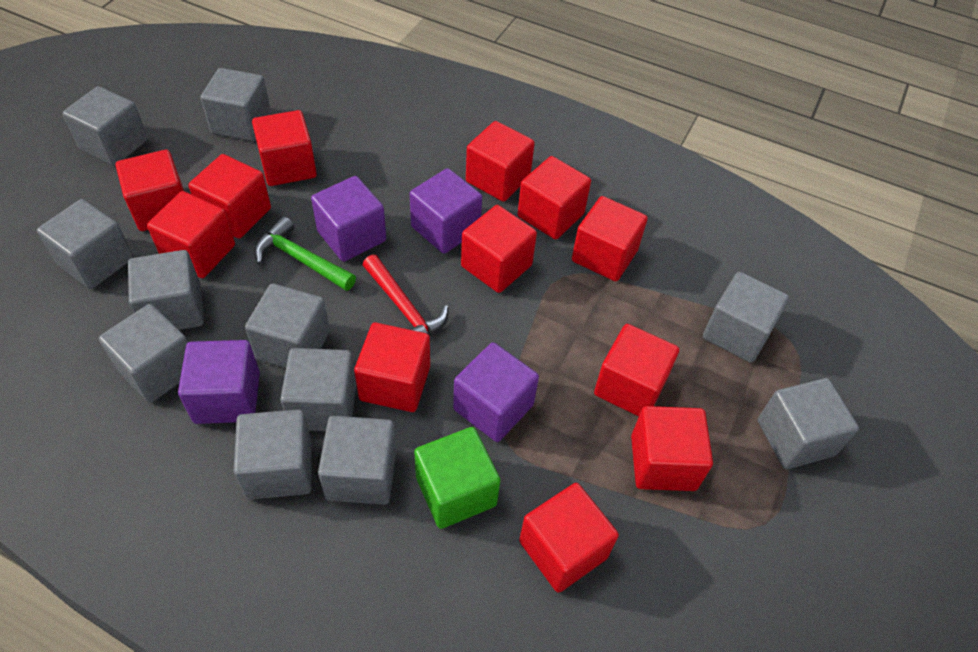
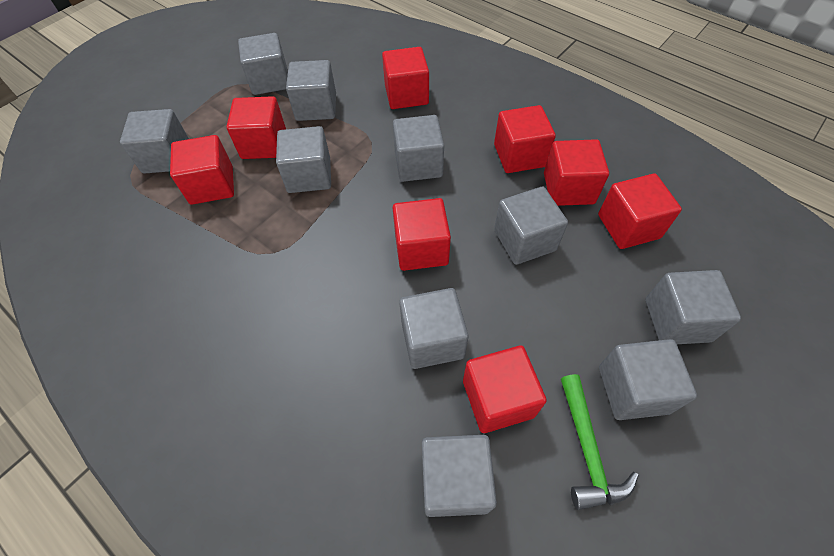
green cube: [414,427,500,529] = 1 -> none = 0
grey cube: [37,199,133,289] [62,86,148,166] [99,304,188,403] [128,250,204,330] [200,68,271,141] [234,409,312,500] [245,283,330,368] [280,348,356,431] [318,416,396,505] [703,272,789,363] [758,378,859,469] = 11 -> [120,109,189,174] [238,33,288,95] [276,126,331,193] [286,60,336,121] [393,115,444,182] [399,288,469,369] [422,435,497,517] [494,187,568,265] [599,339,697,420] [646,270,741,344] = 10
purple cube: [178,340,260,424] [311,176,386,262] [410,168,482,254] [453,342,539,442] = 4 -> none = 0
red cube: [116,150,184,231] [147,191,235,278] [188,154,271,238] [252,110,317,186] [354,323,430,412] [461,205,537,293] [466,121,535,202] [518,156,591,240] [519,483,619,593] [572,196,648,281] [594,324,679,417] [631,406,713,491] = 12 -> [170,135,234,205] [227,96,286,159] [382,47,429,109] [392,198,451,271] [463,345,547,433] [494,105,556,173] [544,139,609,206] [598,173,682,249] = 8
red hammer: [363,255,448,336] = 1 -> none = 0

